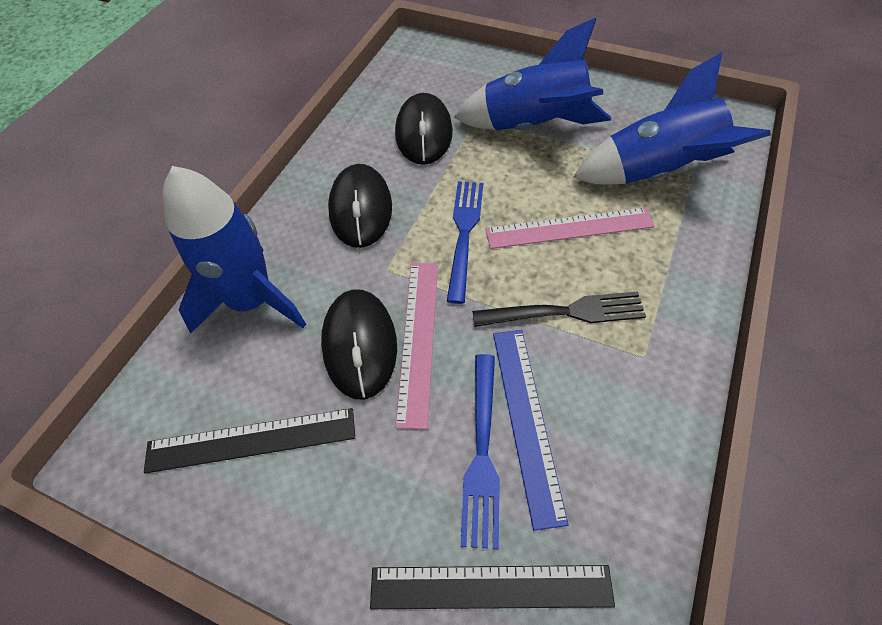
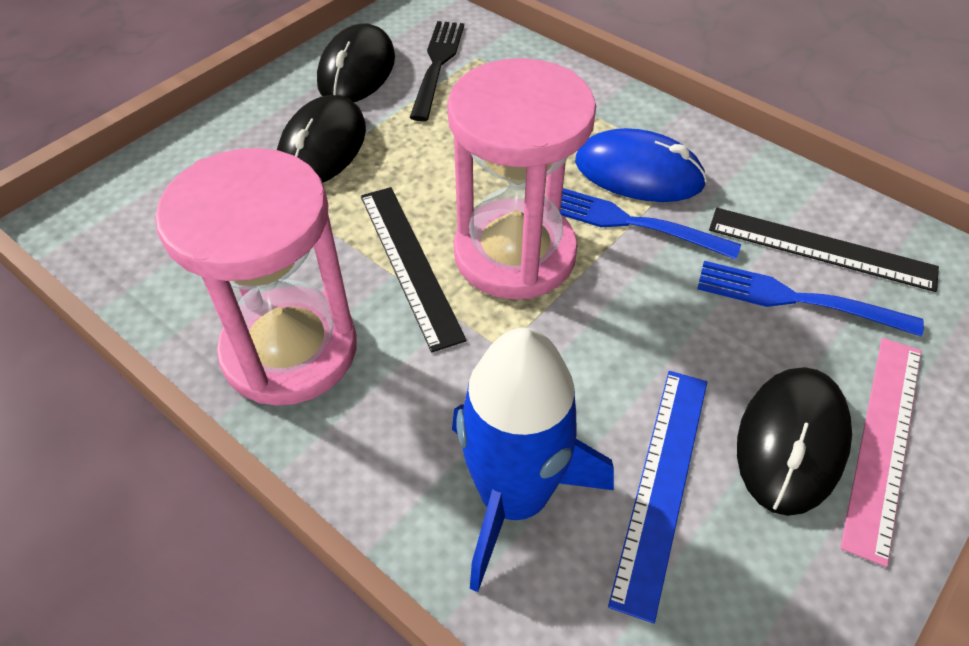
blue mouse: none = 0 -> [575,128,707,202] = 1
blue rocket: [163,166,306,333] [454,17,611,130] [574,52,771,185] = 3 -> [452,328,614,592] = 1
pink hourglass: none = 0 -> [155,148,357,406] [447,58,596,300] = 2
pink ruler: [395,263,438,429] [485,207,655,249] = 2 -> [840,338,921,567] = 1

